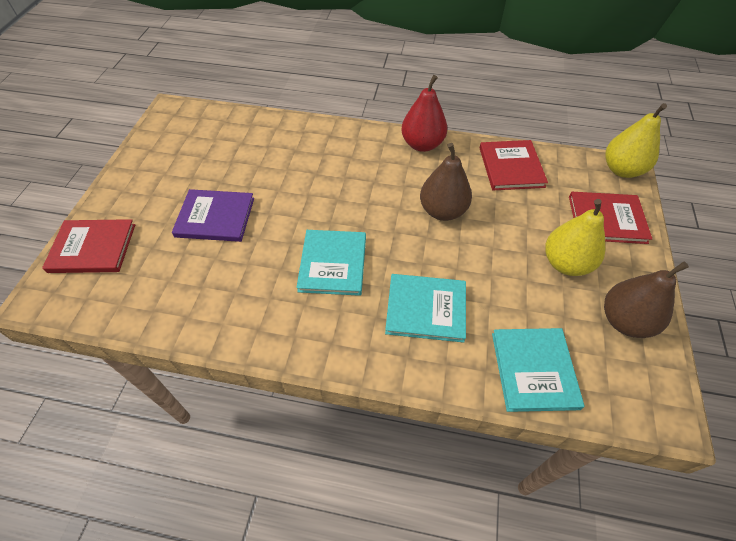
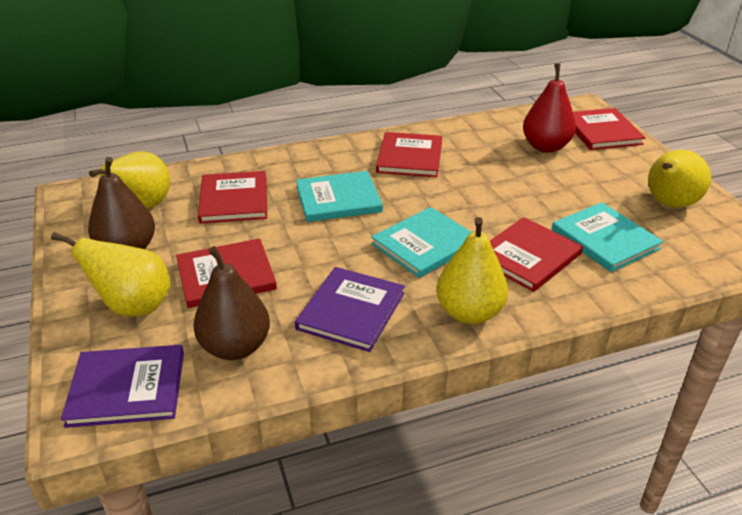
purple book: [172,189,254,242] = 1 -> [61,345,184,428] [295,267,405,352] = 2
red book: [42,219,135,273] [480,140,548,190] [569,192,652,244] = 3 -> [176,238,277,308] [198,171,267,224] [376,132,442,177] [490,217,583,292] [573,108,645,150] = 5
yellow pear: [545,199,605,276] [605,103,667,178] = 2 -> [51,232,171,316] [89,151,170,209] [436,217,508,324] [648,150,711,208] = 4

